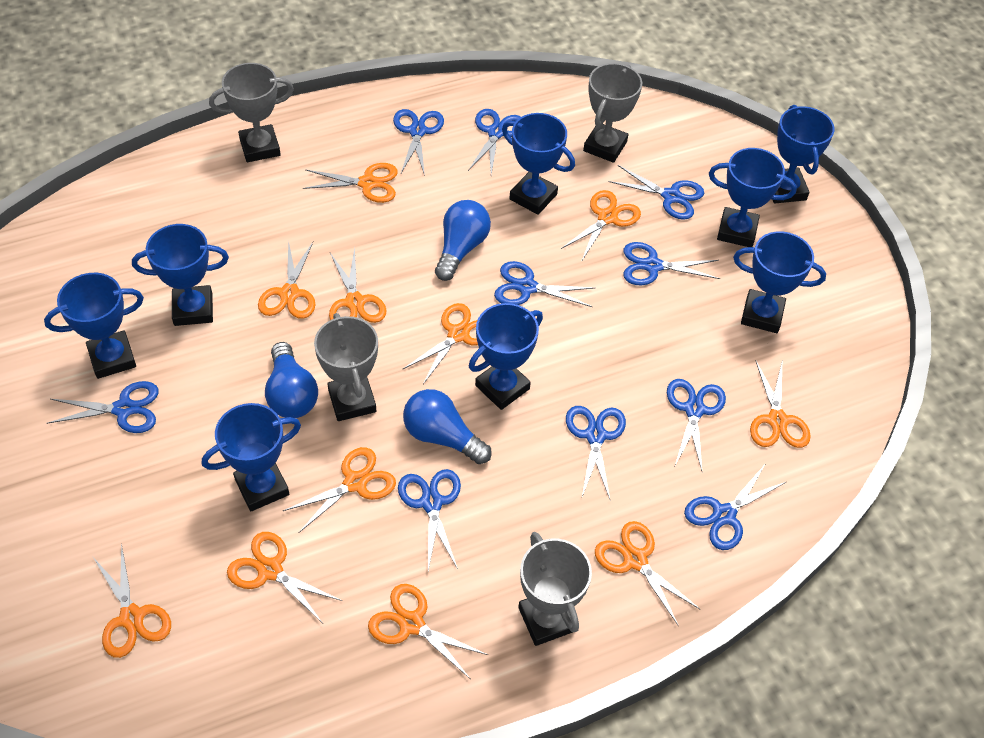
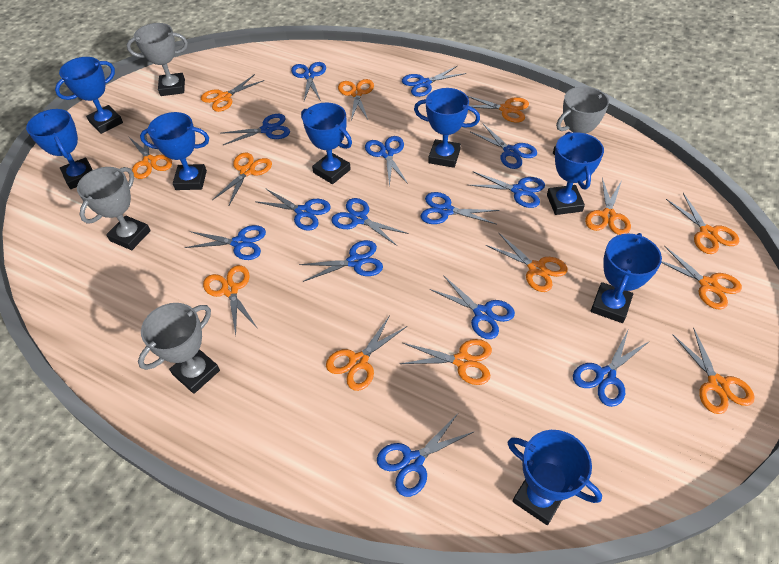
blue light bulb: [265,342,318,418] [403,389,492,464] [435,200,491,281] = 3 -> none = 0
blue scissors: [47,381,159,433] [393,109,444,176] [398,469,461,571] [468,109,521,175] [494,261,595,307] [566,406,626,499] [609,165,704,220] [623,242,720,285] [667,379,726,471] [684,465,786,550] = 10 -> [185,225,266,260] [222,114,290,145] [255,188,331,231] [291,62,326,101] [299,240,383,282] [331,198,409,246] [365,136,408,187] [377,414,475,497] [402,66,466,97] [420,192,499,225] [430,275,515,339] [469,171,545,208] [470,123,537,169] [573,331,650,407] = 14
orange scissors: [93,543,171,658] [227,532,343,622] [258,240,316,319] [283,447,396,533] [303,163,398,203] [329,247,386,323] [368,584,488,678] [402,303,478,384] [561,190,641,262] [595,521,700,626] [750,361,811,448] = 11 -> [129,134,172,179] [201,74,264,112] [203,265,258,335] [212,152,272,205] [326,315,407,391] [338,79,374,121] [400,339,492,385] [468,96,529,123] [486,233,568,292] [585,178,631,235] [661,246,742,310] [666,193,739,254] [672,328,754,414] = 13

